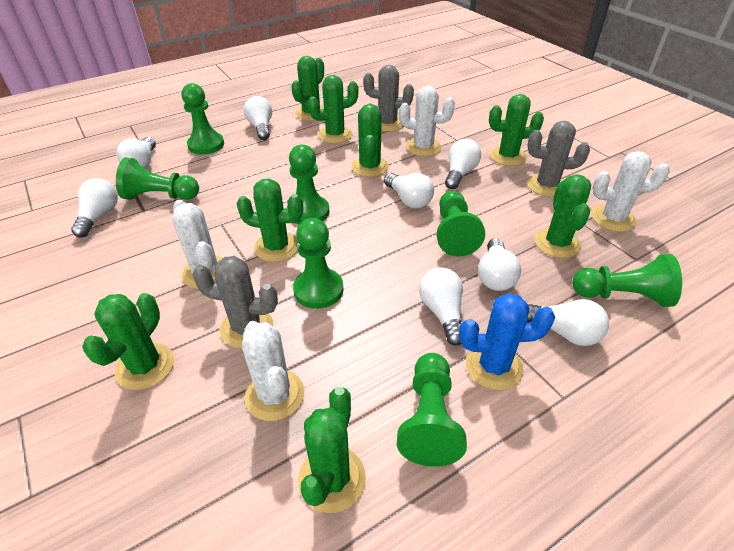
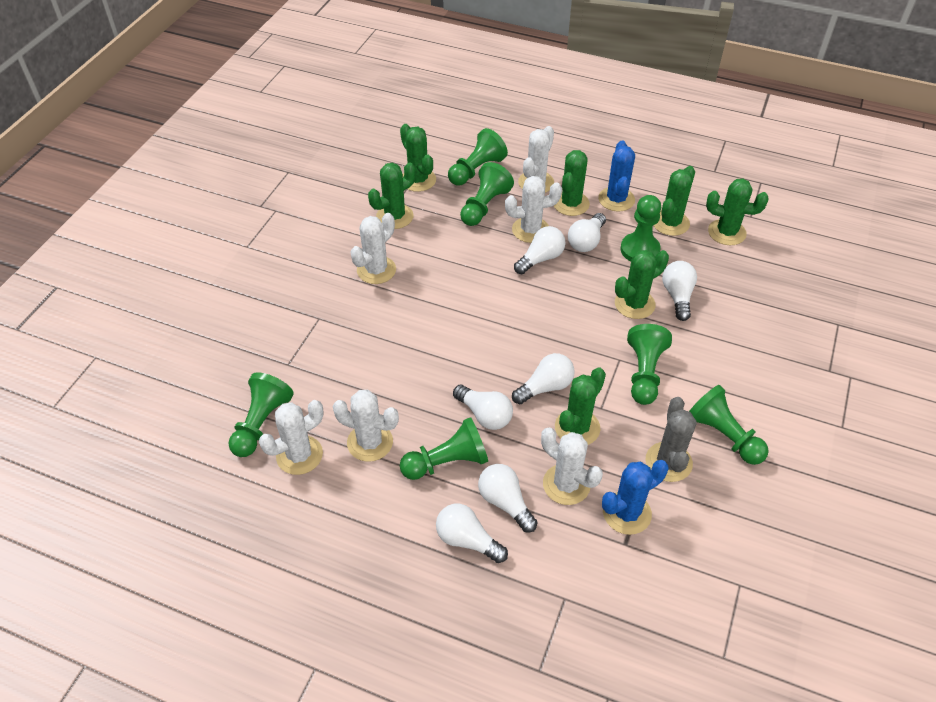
blue cactus: [459,293,555,390] = 1 -> [598,141,635,212] [602,460,668,535] = 2
green cactus: [82,293,174,390] [237,179,303,262] [291,56,324,121] [298,387,366,513] [308,75,359,143] [351,103,389,177] [489,94,544,166] [534,174,591,258] = 8 -> [368,162,416,229] [400,124,436,192] [554,150,590,216] [555,368,606,445] [615,250,669,319] [653,166,695,236] [706,179,769,245] = 7
grey cactus: [192,256,278,348] [363,65,414,132] [527,121,590,197] = 3 -> [646,397,697,482] = 1
white cactus: [172,200,223,289] [242,321,304,421] [399,86,455,156] [591,151,670,232] = 4 -> [259,400,324,475] [333,390,399,462] [350,213,396,284] [505,176,562,243] [518,126,554,193] [541,427,603,505] = 6
white light bulb: [71,178,118,238] [116,137,156,168] [244,96,272,140] [384,173,434,208] [419,267,463,346] [445,139,481,189] [478,238,521,291] [527,299,609,346] = 8 -> [436,504,508,563] [453,385,513,430] [478,464,538,533] [512,353,575,404] [514,226,565,274] [568,213,606,252] [662,261,697,321] = 7

